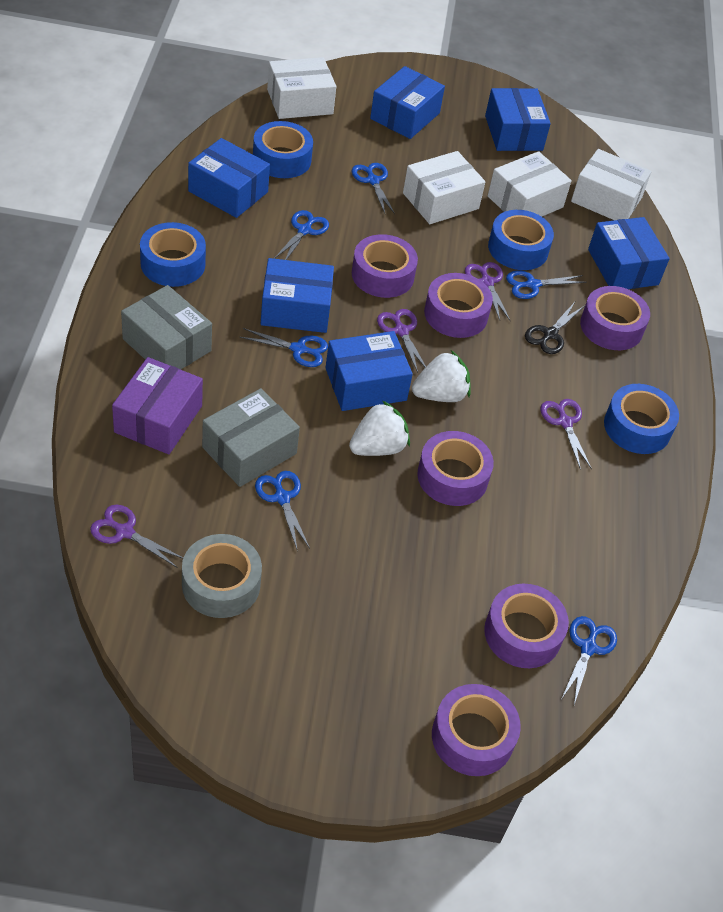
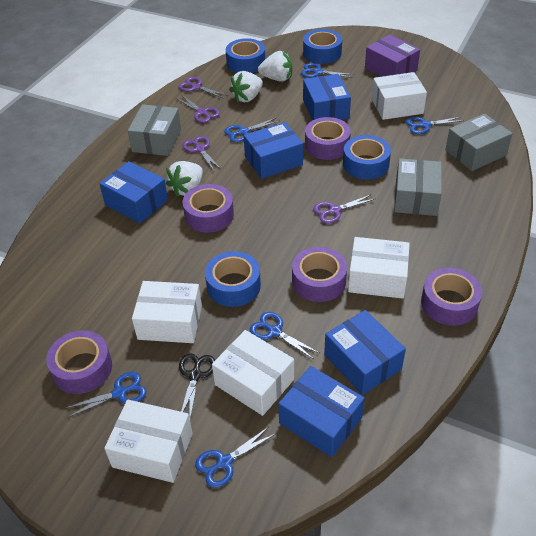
blue box: [188,138,270,218] [261,258,334,333] [325,331,413,411] [370,66,445,139] [485,88,551,151] [588,217,670,289] = 6 -> [99,161,168,224] [244,122,303,179] [278,366,365,457] [303,74,351,121] [324,310,406,395] = 5
grey box: [121,285,212,370] [202,388,300,487] = 2 -> [128,104,181,156] [394,158,442,216] [445,114,513,171] = 3
grey tape: [182,534,262,618] = 1 -> none = 0
purple tape: [352,234,418,298] [417,431,494,506] [424,273,493,338] [432,684,521,776] [484,584,569,668] [580,286,650,350] = 6 -> [46,330,112,394] [183,184,234,233] [292,247,347,302] [305,117,351,160] [421,268,482,326] = 5
white box: [267,57,336,119] [403,151,485,224] [488,151,571,217] [571,149,651,220] = 4 -> [104,400,193,483] [132,281,202,343] [212,330,294,416] [348,237,410,299] [372,72,427,120] = 5
white strawberry: [349,400,410,456] [412,350,471,402] = 2 -> [166,161,203,197] [229,71,263,103] [258,51,292,82] = 3

